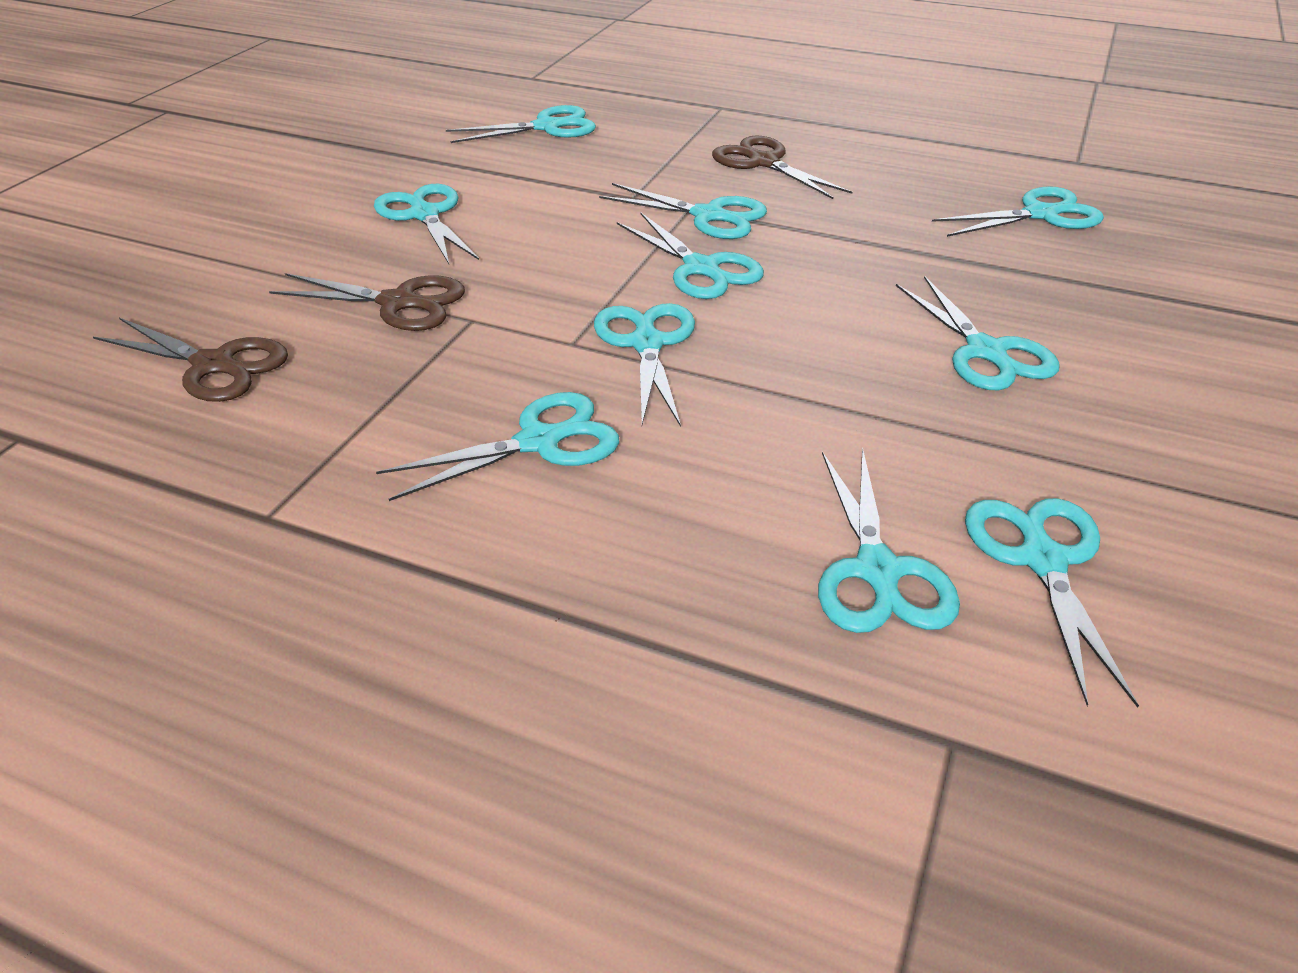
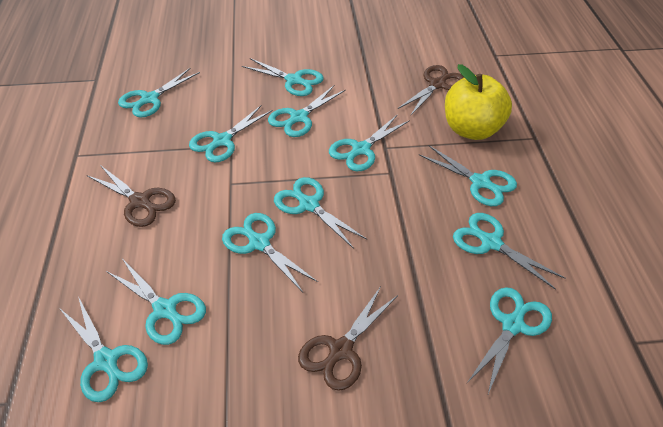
turquoise scissors: [374,184,479,264] [376,392,619,501] [446,105,596,143] [594,303,695,427] [599,183,767,239] [617,213,764,299] [818,448,960,633] [896,276,1060,390] [932,186,1104,237] [965,498,1139,708] = 10 -> [59,297,148,402] [106,260,206,345] [118,68,200,118] [189,105,273,162] [222,213,318,292] [242,58,324,96] [268,85,346,137] [274,177,367,249] [329,114,410,171] [419,145,517,206] [453,213,566,290] [467,287,552,394] = 12
yellow apple: none = 0 -> [445,64,512,140] = 1

